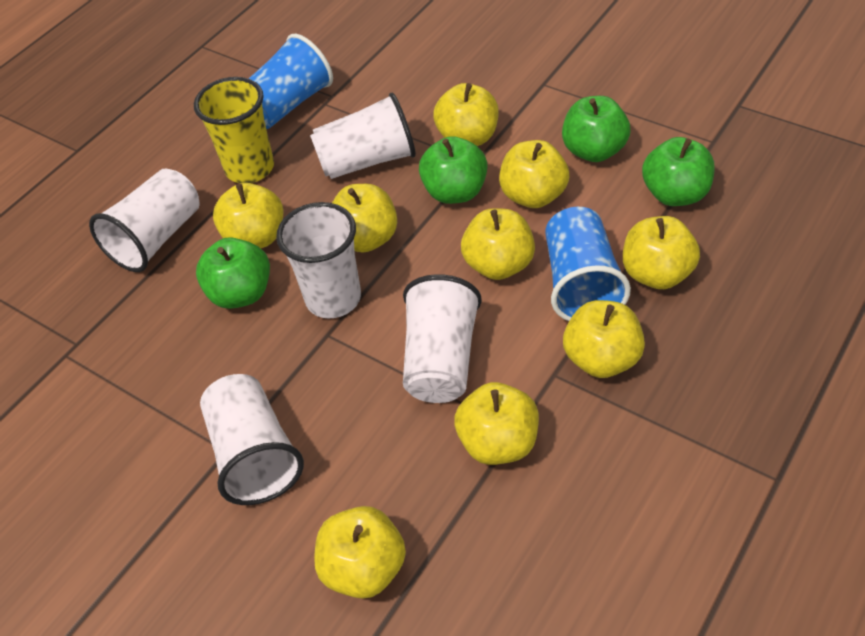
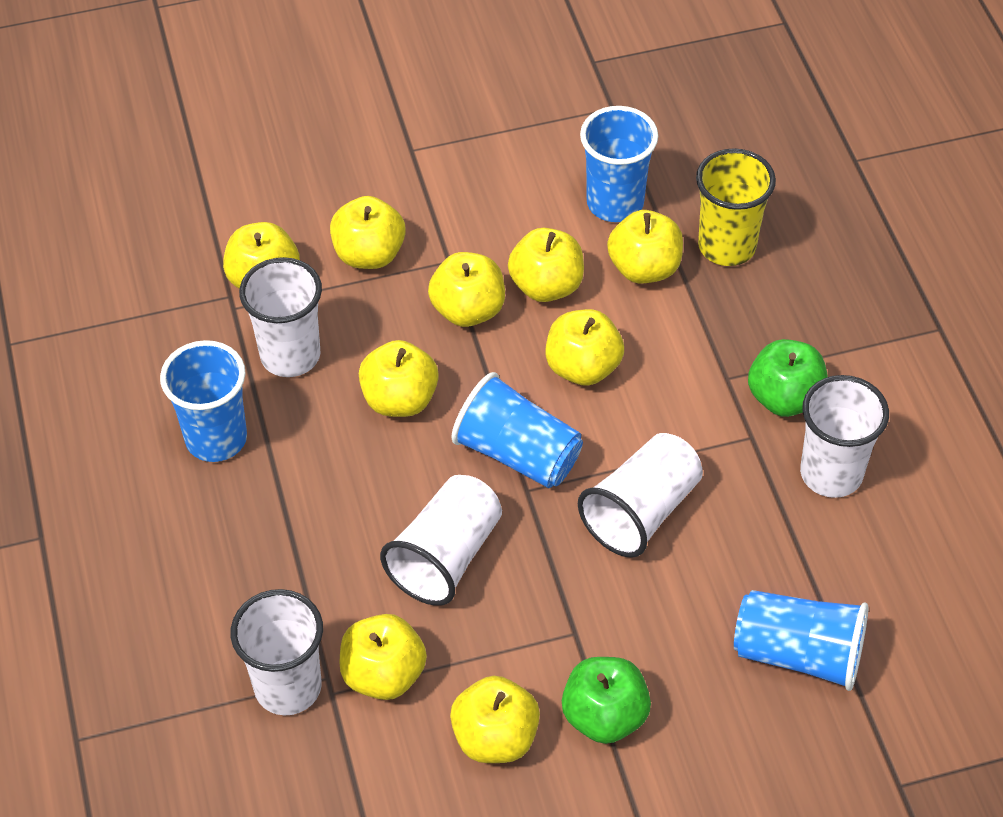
blue cup: [249,34,333,129] [545,207,631,321] = 2 -> [160,340,247,462] [451,372,583,488] [580,106,658,222] [734,590,868,691] = 4
green apple: [196,237,270,309] [419,136,488,204] [562,96,630,162] [642,137,715,206] = 4 -> [562,657,651,744] [748,339,828,417] = 2

